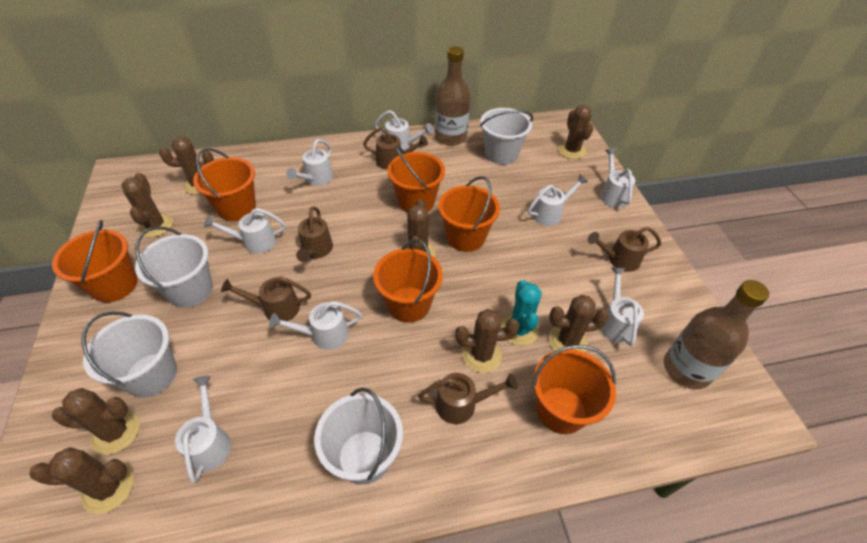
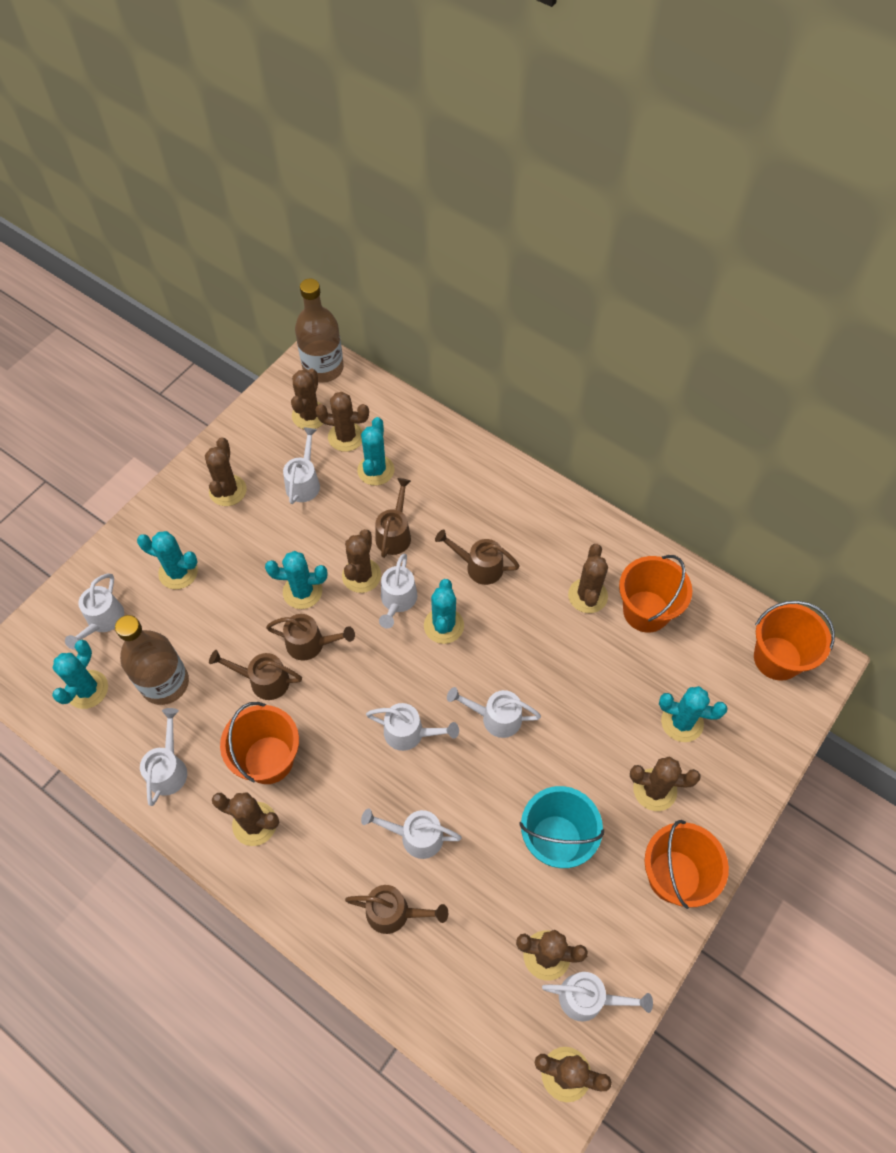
brown cactus: [29,447,134,514] [52,388,140,455] [121,173,173,237] [159,137,214,195] [402,199,435,257] [455,309,519,373] [549,295,609,352] [558,105,593,159] = 8 -> [205,437,247,506] [212,792,279,846] [291,368,328,429] [315,392,369,452] [342,529,381,593] [516,930,588,981] [535,1047,612,1102] [568,544,608,613] [630,756,700,811] = 9
orange bucket: [52,220,138,302] [193,148,256,221] [373,239,443,323] [387,146,445,213] [438,176,500,252] [532,344,616,434] = 6 -> [220,702,299,784] [619,555,692,633] [645,820,729,909] [754,601,835,681] = 4
turquoise bucket: none = 0 -> [519,786,604,868] = 1
turquoise cactus: [500,280,542,346] = 1 -> [52,640,108,709] [137,531,198,589] [265,551,327,609] [357,417,395,486] [424,579,464,644] [659,686,728,742] = 6
white bucket: [81,311,177,398] [135,226,213,307] [314,388,403,485] [480,108,533,165] = 4 -> none = 0

